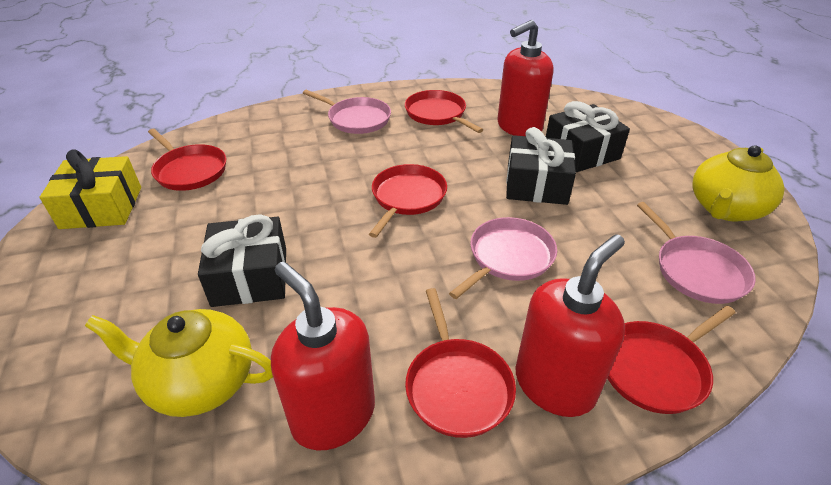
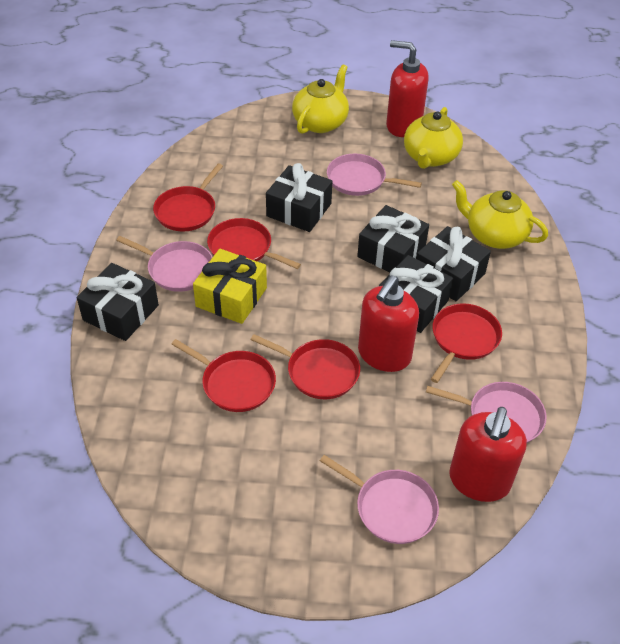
black gift: [198,214,286,307] [506,127,576,205] [546,101,630,172] = 3 -> [77,263,159,341] [266,163,332,232] [357,205,429,272] [379,255,453,333] [416,226,491,301] = 5
pink pan: [303,90,391,134] [449,217,557,299] [637,202,756,304] = 3 -> [116,236,213,292] [320,455,439,544] [327,154,422,196] [426,382,547,443] = 4
yellow teapot: [85,309,273,417] [693,145,784,222] = 2 -> [292,64,349,134] [404,107,463,169] [452,180,548,249] = 3

